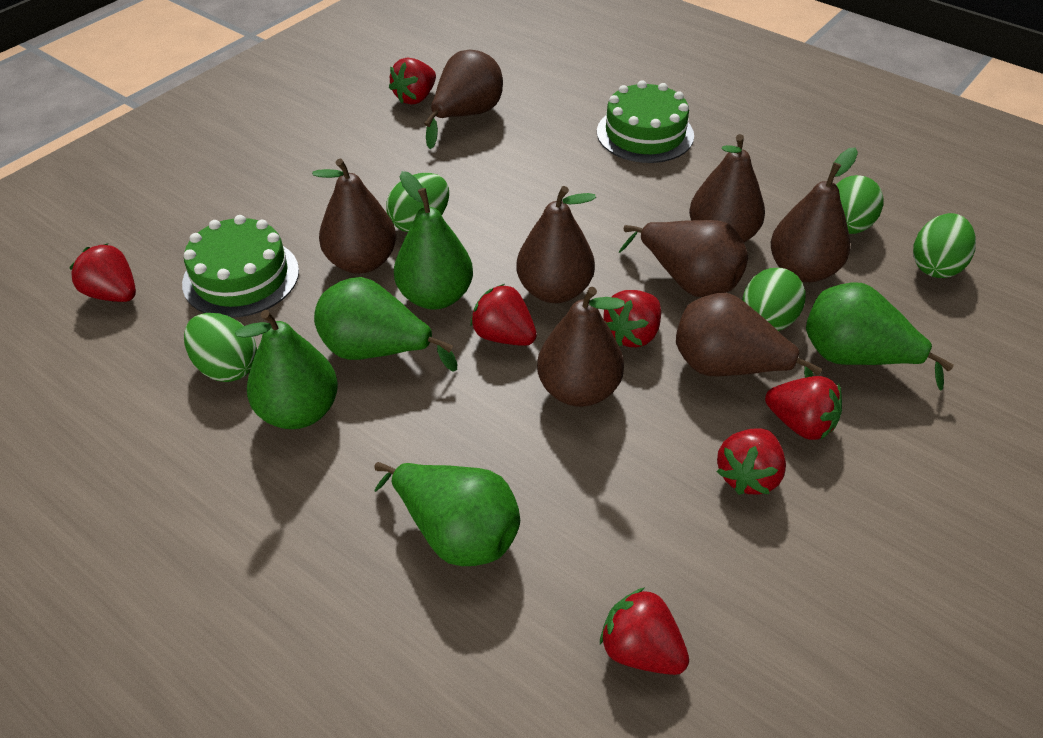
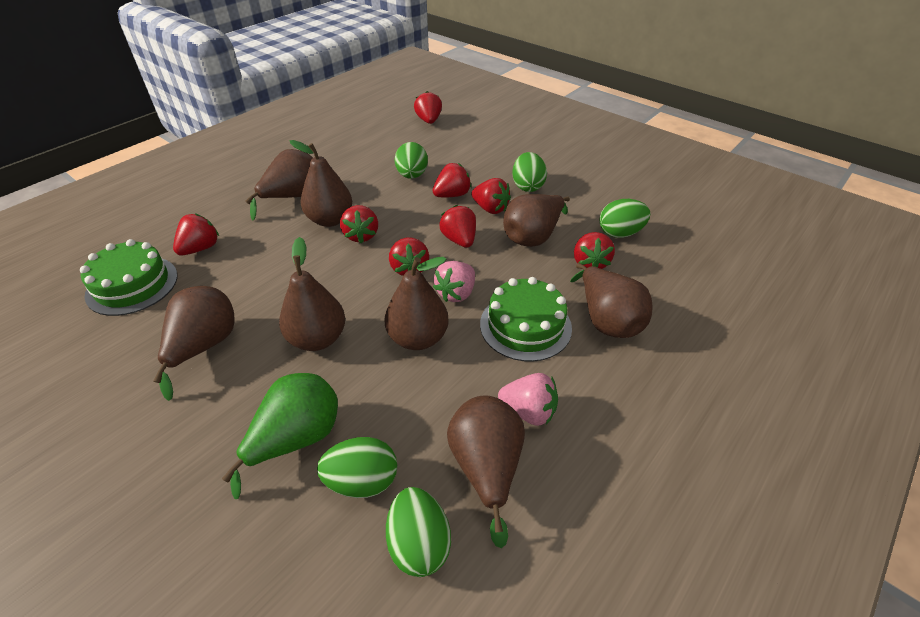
green pear: [235,310,338,429] [314,277,457,372] [374,462,520,566] [394,171,473,309] [806,282,954,390] = 5 -> [222,373,338,499] = 1
pink strawberry: none = 0 -> [433,261,475,302] [498,373,558,426] = 2
red strawberry: [69,244,136,302] [389,57,436,105] [470,284,537,346] [600,587,689,675] [603,290,661,347] [717,428,786,495] [765,376,842,440] = 7 -> [173,213,219,255] [340,205,378,244] [389,237,429,276] [414,91,442,124] [432,163,471,197] [439,205,476,248] [471,178,511,214] [574,232,615,269] = 8

